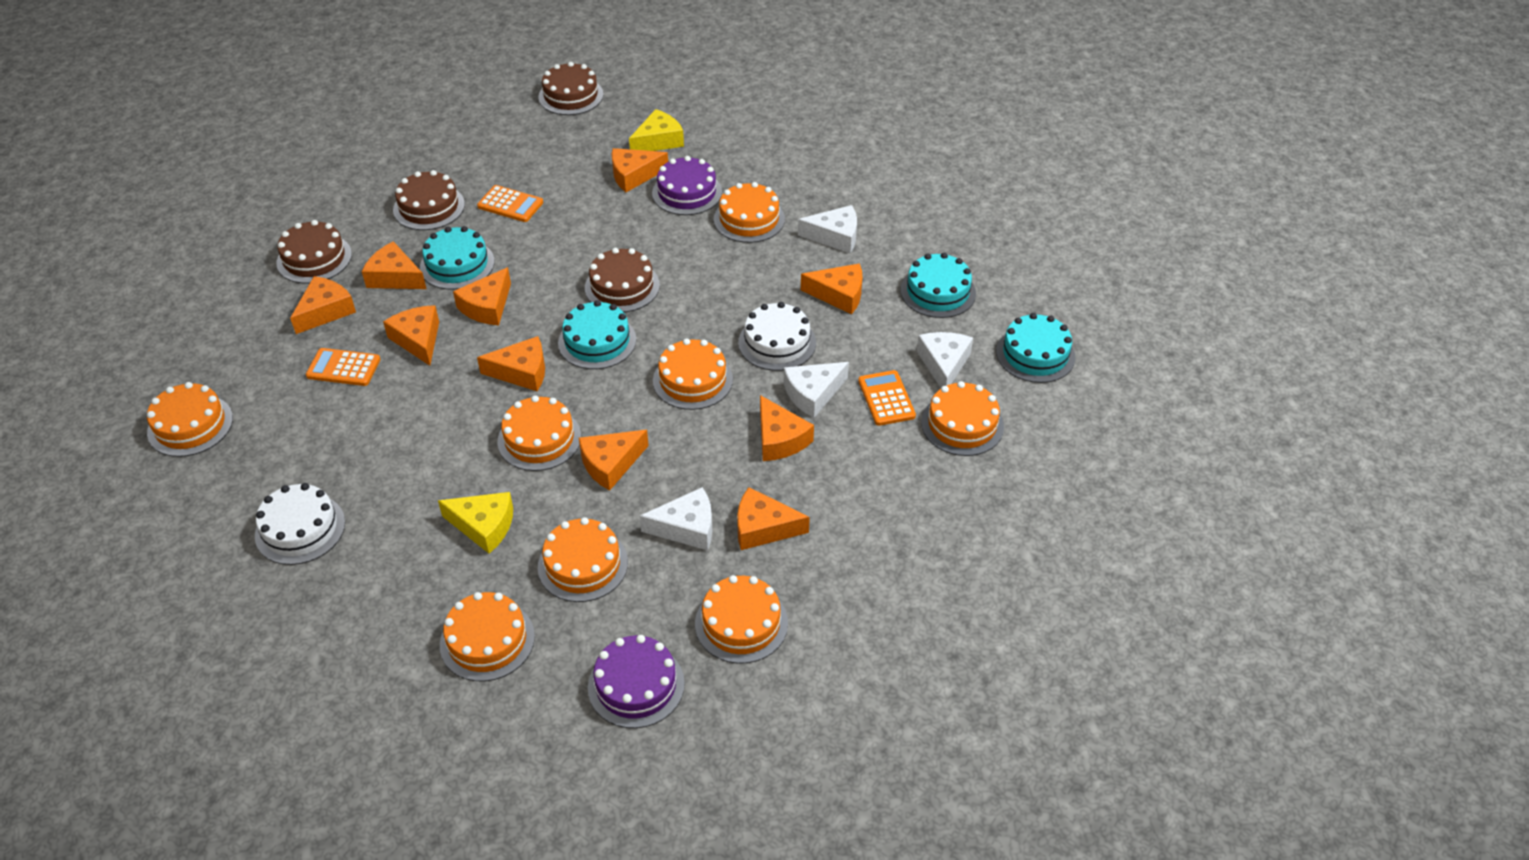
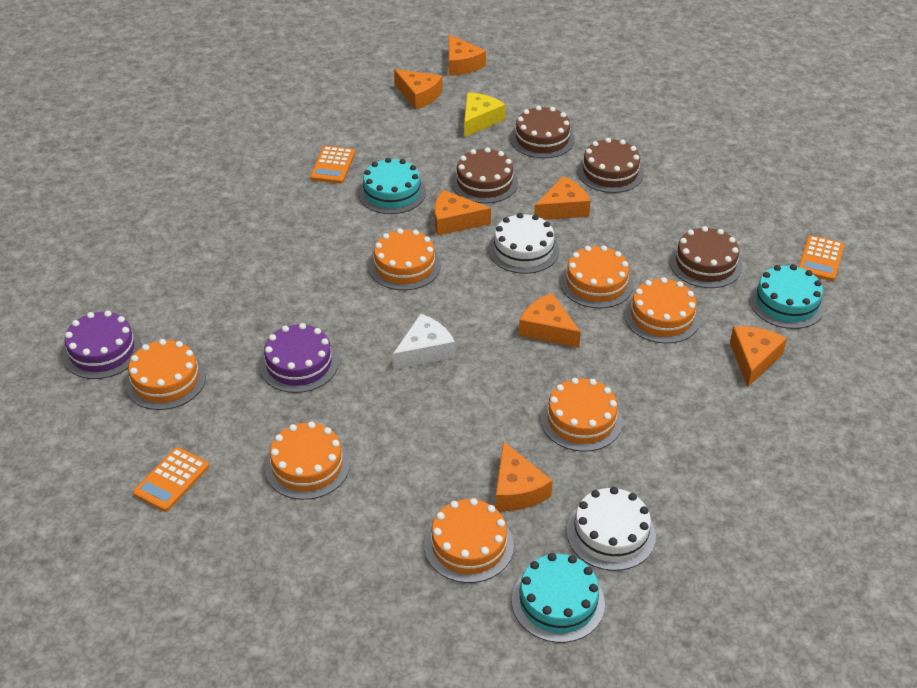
orange cake: [147,382,233,457] [440,592,535,681] [497,395,581,471] [538,517,628,602] [653,338,733,410] [695,575,788,664] [714,182,785,243] [921,381,1004,456] = 8 -> [125,339,206,410] [265,422,350,500] [369,228,441,290] [424,498,514,583] [541,378,623,452] [560,245,633,308] [624,277,700,344] = 7
orange cheese: [290,276,356,334] [362,241,426,289] [383,305,439,366] [453,267,511,325] [477,336,545,391] [579,430,649,491] [612,148,668,192] [737,487,810,550] [760,395,814,461] [801,263,862,314] = 10 -> [394,69,442,109] [434,190,491,236] [449,34,486,76] [495,441,553,511] [519,293,581,348] [534,176,591,220] [730,326,787,387] = 7
turquoise cake: [420,226,494,290] [558,300,636,369] [901,253,976,318] [996,313,1076,383] = 4 -> [358,158,426,214] [512,553,605,643] [749,264,825,329] = 3
white cheese: [639,487,712,550] [784,362,849,418] [798,205,857,253] [917,332,973,388] = 4 -> [393,314,455,370] = 1
yellow cheese: [438,492,513,554] [629,109,684,151] = 2 -> [464,92,506,137] = 1

